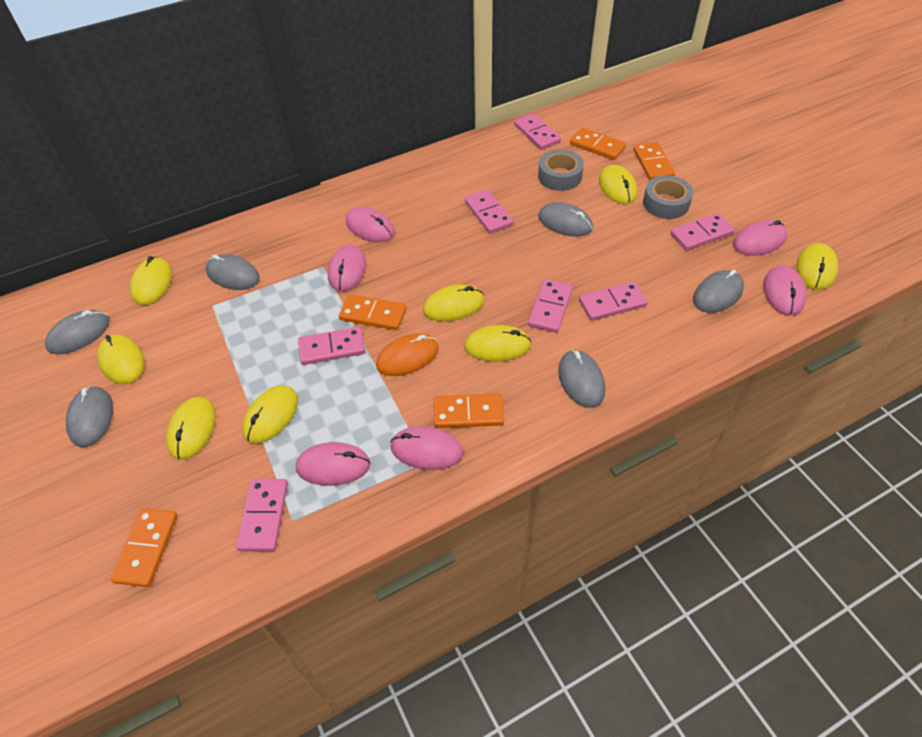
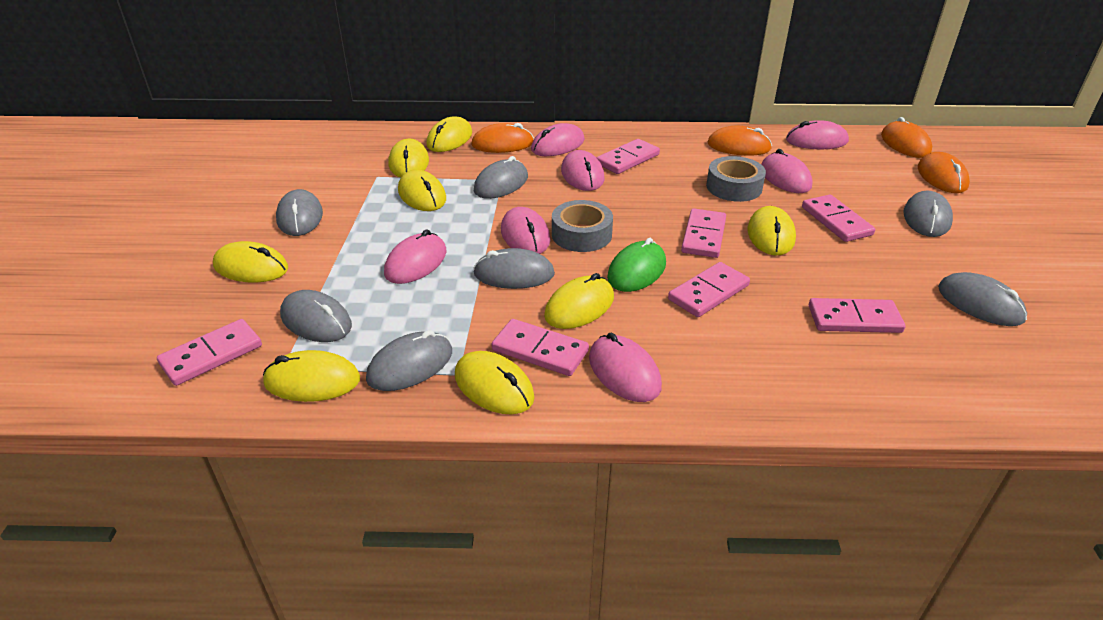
green mouse: none = 0 -> [607,238,666,292] = 1
grey mouse: [45,310,110,354] [66,386,113,447] [206,254,260,290] [538,202,593,237] [558,350,605,408] [693,270,744,313] = 6 -> [276,189,323,236] [280,290,352,342] [366,330,452,391] [473,248,555,289] [474,156,528,199] [903,190,953,237] [938,272,1027,326] = 7
orange domino: [110,508,178,587] [339,294,406,330] [434,394,504,428] [570,127,626,160] [633,142,675,180] = 5 -> none = 0
orange mouse: [376,333,439,376] = 1 -> [471,123,534,153] [707,126,772,156] [881,117,932,158] [918,152,970,193] = 4
pink mouse: [296,442,370,486] [328,244,367,292] [346,207,395,242] [390,426,463,470] [733,220,787,256] [763,265,807,316] = 6 -> [384,229,447,284] [501,207,550,254] [531,123,585,156] [561,150,605,191] [589,332,662,402] [761,149,813,193] [786,120,849,149] = 7

